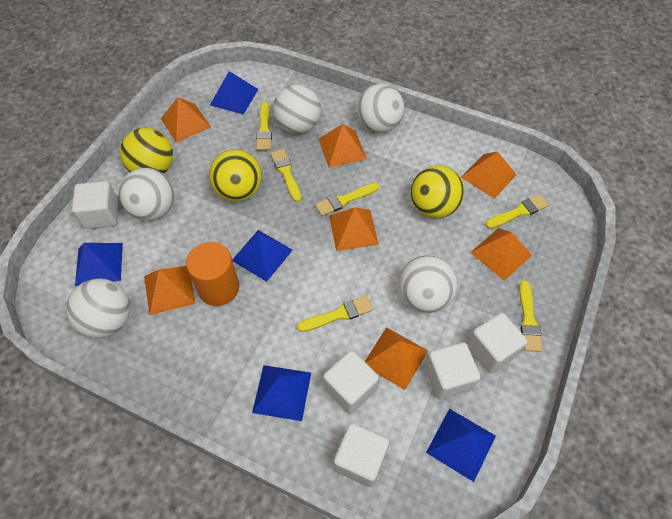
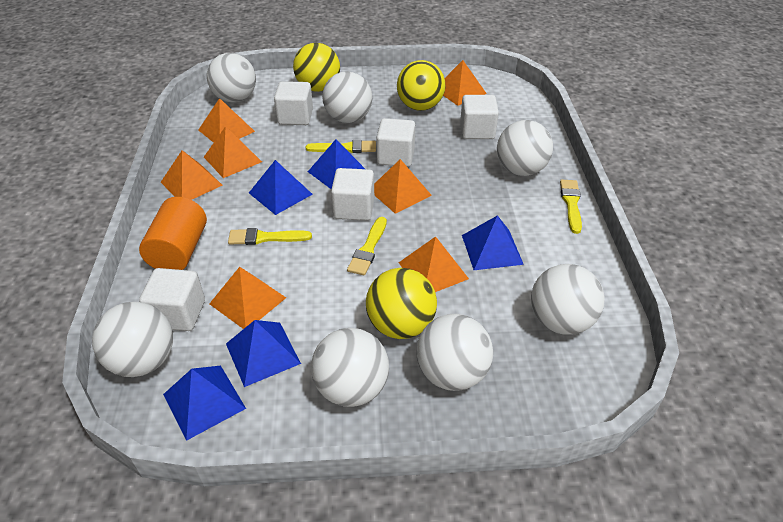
white ball: [66,279,130,338] [119,168,174,221] [273,84,321,134] [356,84,405,133] [399,255,457,313] = 5 -> [92,302,173,377] [207,53,256,103] [311,328,389,407] [322,71,372,123] [416,314,493,391] [497,120,553,176] [531,264,605,335] = 7
yellow brush: [256,102,272,150] [270,149,301,202] [297,296,373,332] [315,182,380,216] [485,194,549,229] [519,280,542,352] = 6 -> [228,228,312,245] [306,140,376,153] [347,217,387,276] [560,180,582,234] = 4

